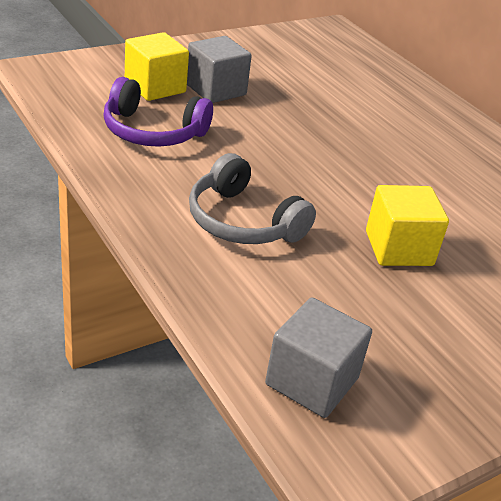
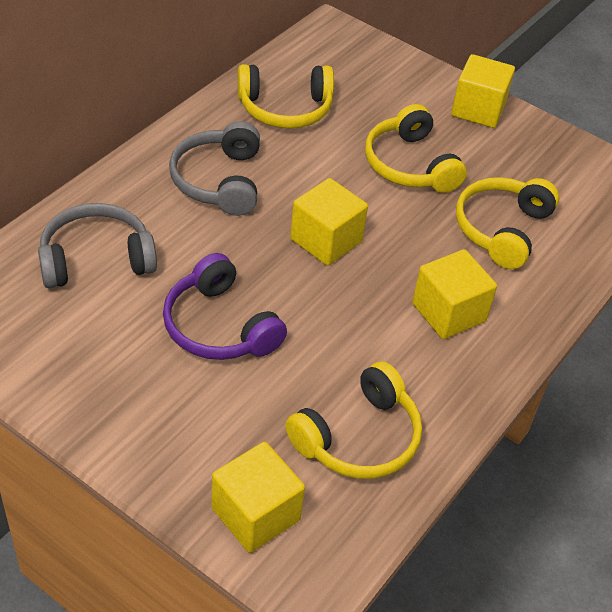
grey cube: [187,36,252,103] [265,297,372,418] = 2 -> none = 0
grey headphones: [189,153,316,244] = 1 -> [38,203,157,288] [169,121,260,216] = 2
yellow cube: [125,32,189,101] [366,185,449,266] = 2 -> [211,442,305,553] [290,178,368,266] [412,249,497,339] [451,54,515,128] = 4
yellow headphones: none = 0 -> [238,64,334,129] [285,361,422,479] [365,104,467,193] [456,177,559,269] = 4

